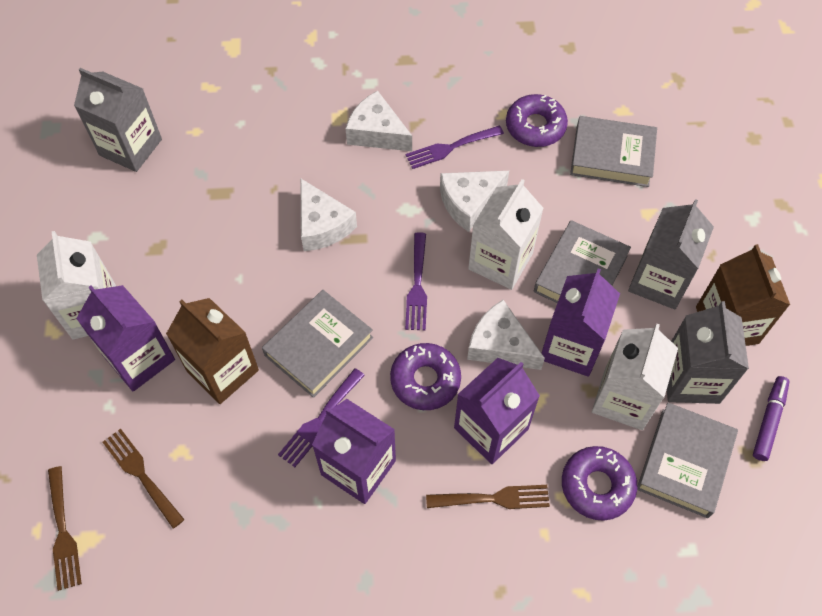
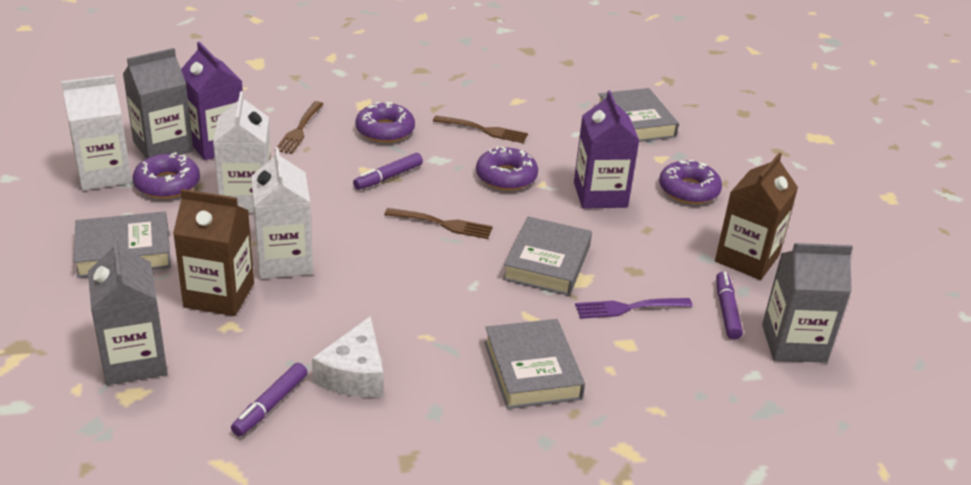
purple carton: [76,285,175,392] [312,399,396,504] [454,358,540,464] [542,268,620,377] = 4 -> [181,42,243,160] [574,91,640,209] = 2
purple donut: [390,343,461,410] [506,94,568,147] [562,446,637,521] = 3 -> [133,152,200,199] [355,102,415,143] [476,146,538,190] [659,160,722,204] = 4
purple fork: [278,368,365,467] [405,232,427,331] [406,126,504,169] = 3 -> [575,298,693,319] = 1
purple marker: [753,376,790,461] = 1 -> [231,363,307,436] [353,153,423,190] [716,272,743,340] = 3
white cheese: [300,178,357,251] [345,91,412,151] [440,171,509,232] [467,300,545,370] = 4 -> [312,316,384,397] = 1

